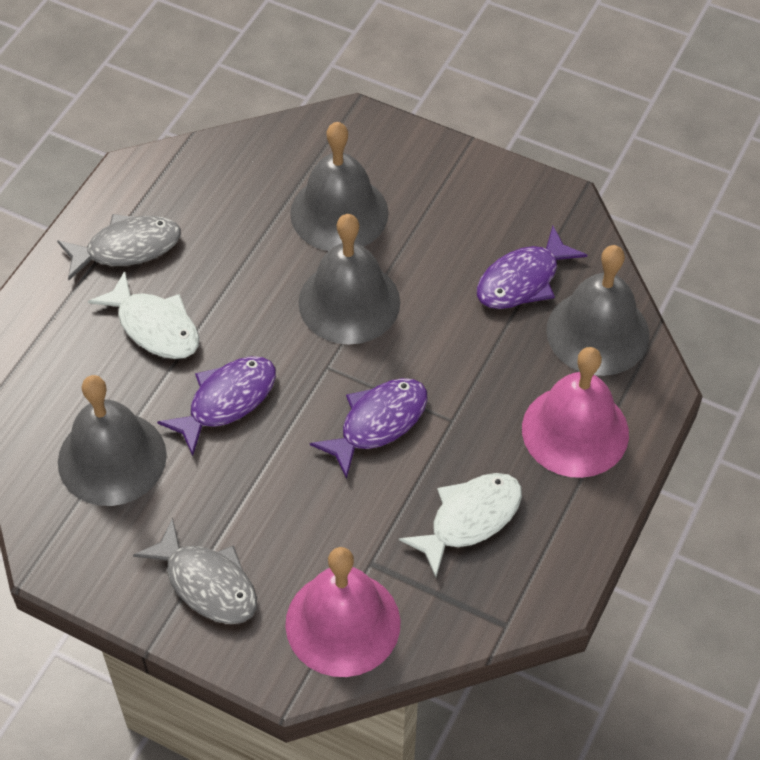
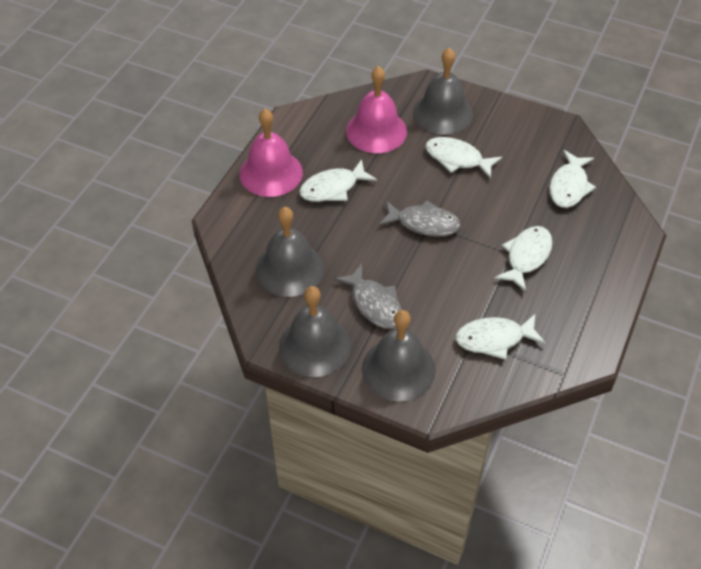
purple fish: [157,356,276,456] [310,378,428,479] [477,226,587,309] = 3 -> none = 0
white fish: [88,271,199,359] [399,473,522,577] = 2 -> [299,159,377,202] [425,137,502,179] [456,314,545,360] [494,226,553,292] [549,150,596,208] = 5

